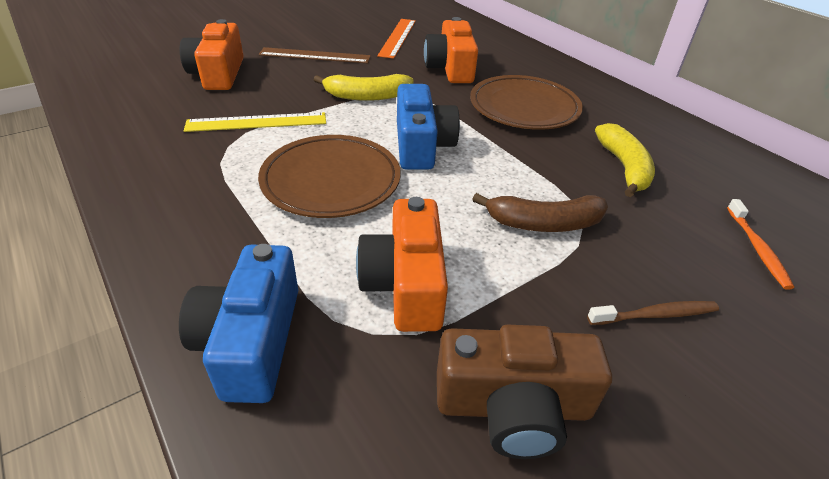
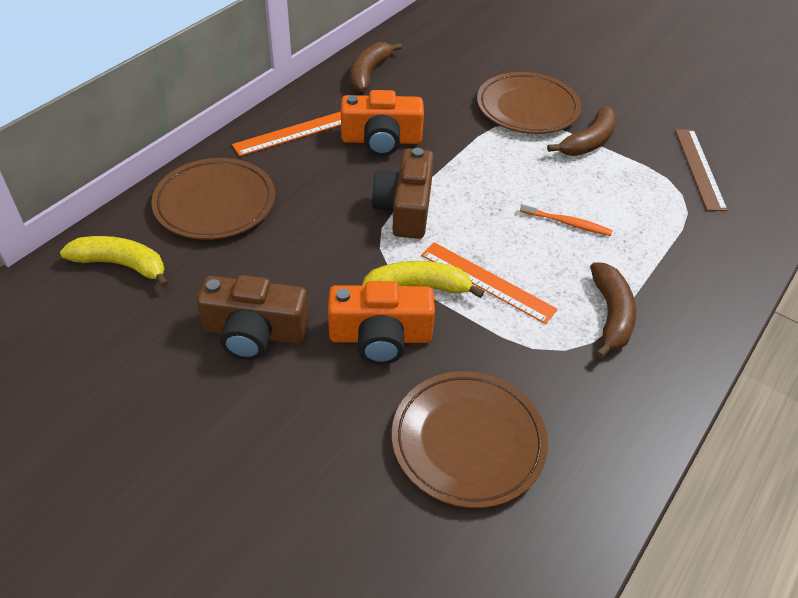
blue camera: [179,244,298,403] [397,84,460,170] = 2 -> none = 0
brown banana: [472,193,608,232] = 1 -> [350,42,402,92] [547,107,617,156] [590,262,636,359] = 3
brown camera: [437,325,612,459] = 1 -> [197,275,309,360] [372,148,434,239] = 2
brown plate: [258,135,401,218] [470,75,583,130] = 2 -> [151,158,275,240] [392,371,548,508] [477,72,581,134] = 3
brown toothbrush: [587,301,719,325] = 1 -> none = 0
orange camera: [180,19,244,90] [356,197,448,332] [424,17,478,83] = 3 -> [328,281,435,364] [341,90,424,156] = 2
orange ruler: [377,19,416,59] = 1 -> [232,112,341,156] [421,242,558,324] = 2
yellow ruler: [184,112,326,132] = 1 -> none = 0

